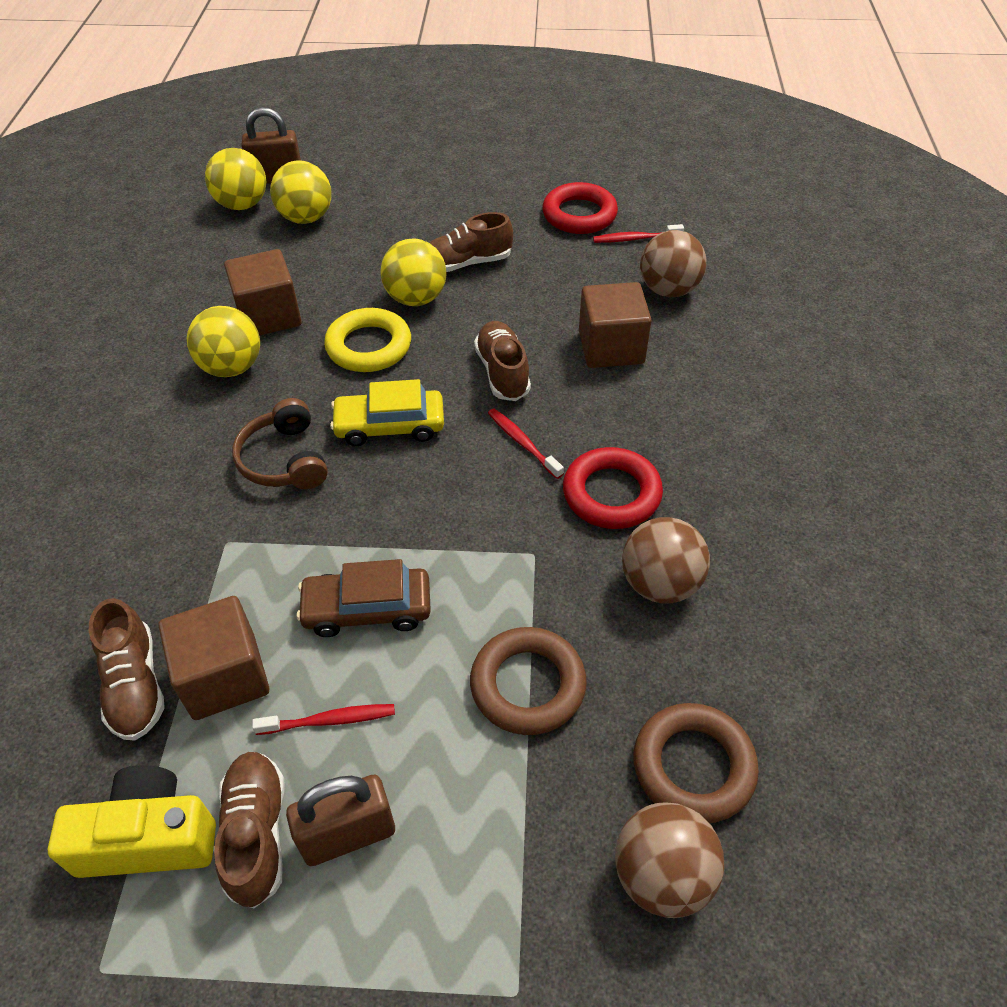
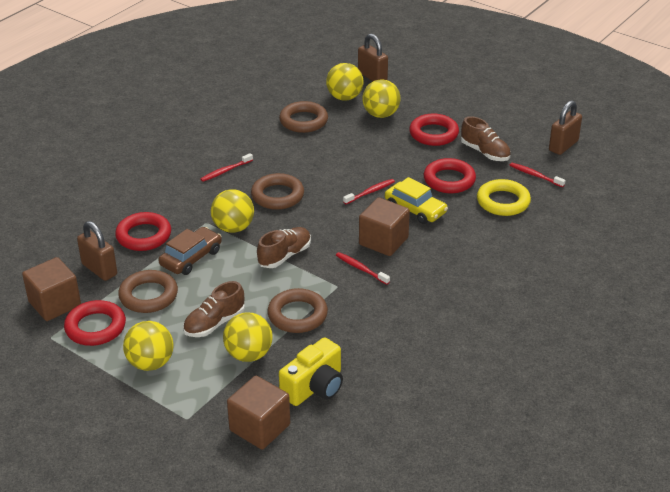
brown ball: [615,802,724,918] [622,517,710,603] [640,230,706,297] = 3 -> none = 0
brown headphones: [232,398,328,489] = 1 -> none = 0
brown padlock: [242,107,301,183] [286,775,395,866] = 2 -> [77,221,117,281] [358,34,388,81] [549,100,582,155] = 3
brown ring: [470,627,587,735] [634,703,759,823] = 2 -> [118,270,178,313] [251,173,304,210] [267,288,328,333] [279,101,328,133] = 4
brown shoe: [89,598,165,741] [214,752,285,908] [429,212,513,272] [474,321,531,401] = 4 -> [183,281,245,337] [257,227,311,268] [461,116,511,161] = 3
red ring: [542,182,618,234] [563,447,663,529] = 2 -> [64,300,126,346] [115,212,171,251] [409,114,459,146] [424,158,476,193] = 4
red toothbrush: [252,704,395,735] [488,408,564,479] [593,224,684,243] = 3 -> [200,153,253,182] [336,252,390,285] [343,179,395,204] [510,163,566,187] = 4
yellow ball: [187,306,260,377] [205,148,266,210] [270,160,331,224] [380,239,447,306] = 4 -> [123,321,173,371] [211,189,254,233] [223,312,273,362] [326,63,364,101] [362,79,401,118] = 5

